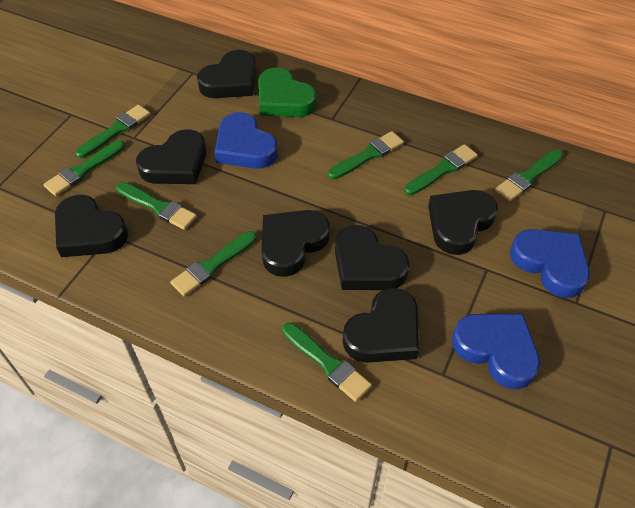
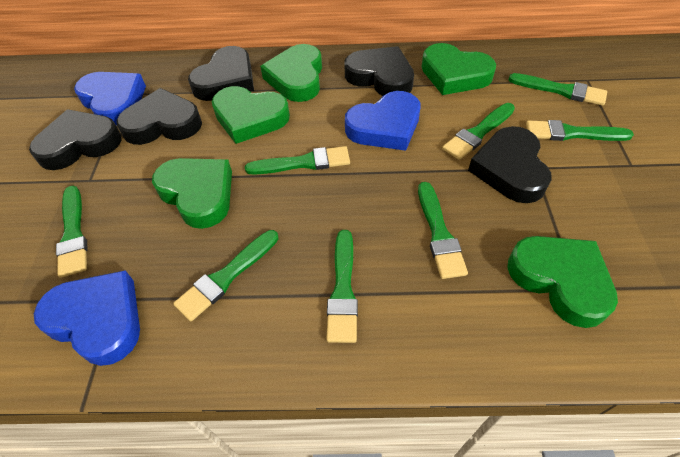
black heart: [55,195,128,257] [136,129,206,184] [197,50,256,98] [261,210,330,277] [335,225,409,290] [343,288,419,363] [428,190,498,255] = 7 -> [29,109,122,170] [116,88,202,145] [188,46,254,101] [344,46,414,96] [468,126,552,203] = 5
green heart: [258,67,317,117] = 1 -> [152,158,232,229] [212,86,290,144] [260,44,322,102] [422,43,496,95] [507,236,618,328] = 5

